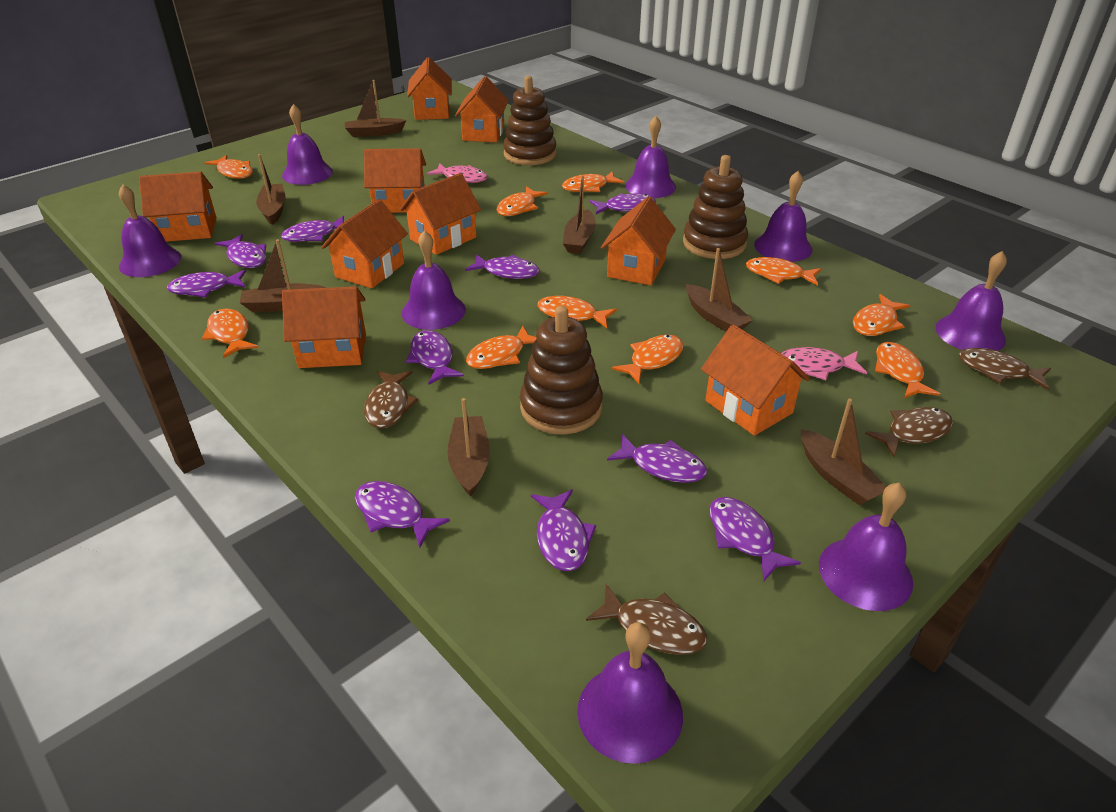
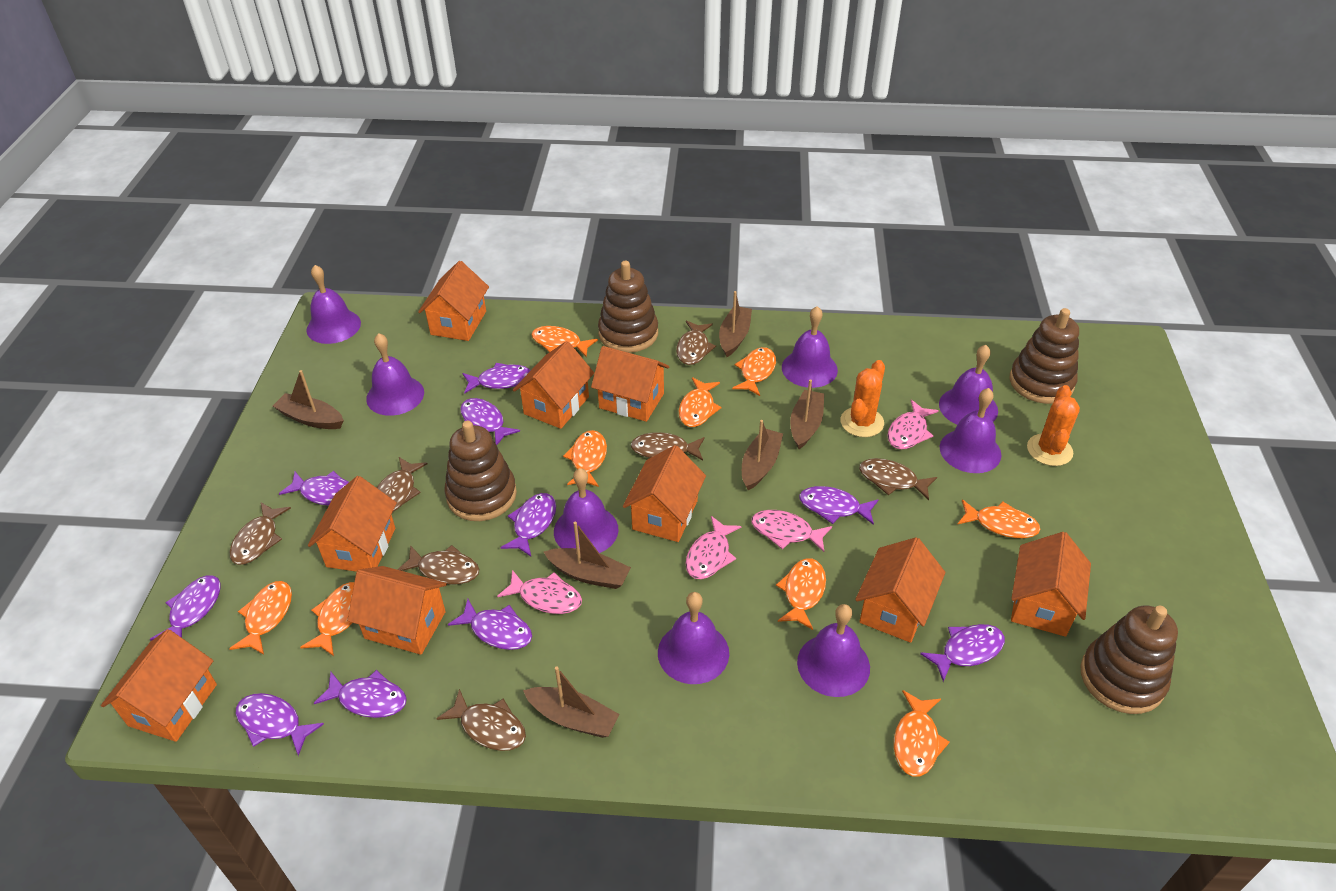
brown boat: [240,239,327,312] [256,154,285,225] [345,80,406,137] [447,398,490,497] [563,175,596,254] [686,248,753,332] [801,399,886,505] = 7 -> [273,370,344,429] [523,667,619,738] [544,522,631,589] [719,291,752,357] [742,420,783,490] [790,380,824,449] = 6
brown fish: [364,371,419,429] [586,584,707,655] [865,407,953,457] [959,348,1051,390] = 4 -> [230,503,291,565] [376,457,427,512] [397,545,479,585] [436,689,526,751] [631,432,705,460] [676,321,716,365] [859,458,937,500] = 7
brown stacking toy: [503,76,557,165] [520,305,603,434] [683,155,748,259] = 3 -> [444,421,517,521] [598,261,658,353] [1010,308,1079,404] [1081,605,1178,714] = 4
orange cactus: none = 0 -> [840,360,885,437] [1027,385,1080,466] = 2
orange fish: [202,308,259,358] [205,155,253,179] [466,326,537,369] [497,186,548,216] [537,296,617,328] [562,172,624,192] [611,335,684,384] [746,257,821,286] [853,294,910,336] [875,342,940,398] = 10 -> [229,581,292,655] [300,582,354,656] [531,326,598,357] [563,430,607,487] [679,377,722,427] [732,347,776,396] [776,558,826,630] [894,690,950,776] [957,499,1041,538] = 9
pink fish: [427,163,488,183] [781,347,867,380] = 2 -> [497,570,582,614] [685,516,741,579] [751,510,832,552] [888,400,939,449] = 4

